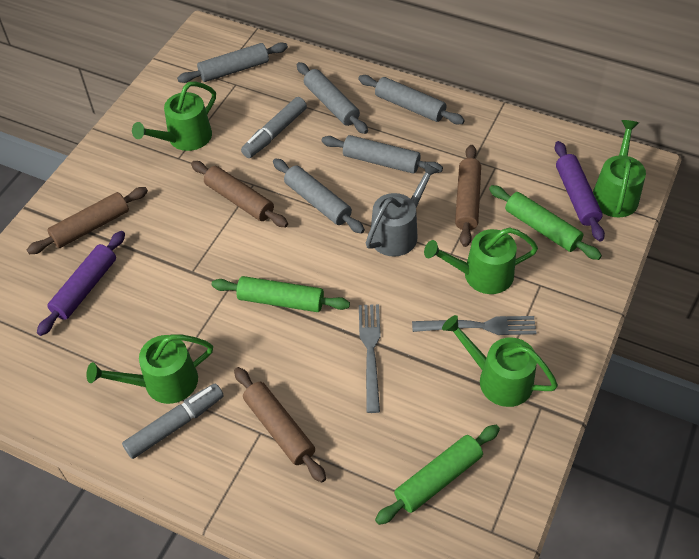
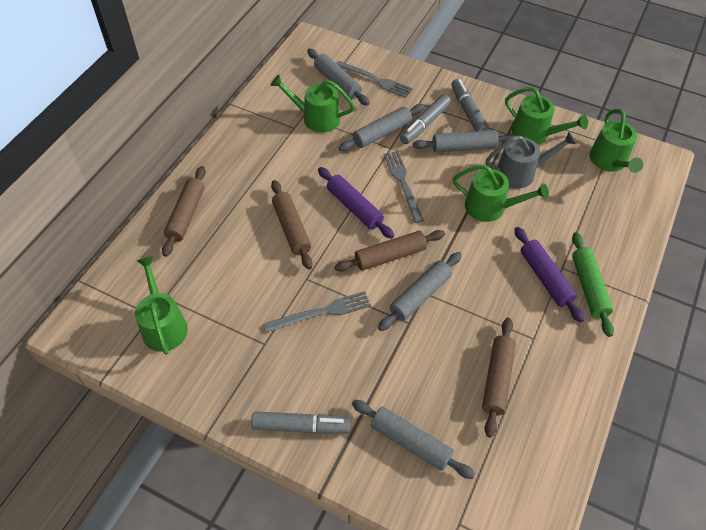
green rolling pin: [212,276,350,312] [375,425,500,525] [489,185,602,260] = 3 -> [572,232,614,337] = 1
grey fork: [359,304,381,413] [412,316,537,335] = 2 -> [265,291,371,332] [336,61,413,98] [384,151,424,223] = 3
grey marker: [122,383,224,459] [241,97,307,158] = 2 -> [251,411,351,434] [400,94,451,144] [451,79,489,131] = 3

